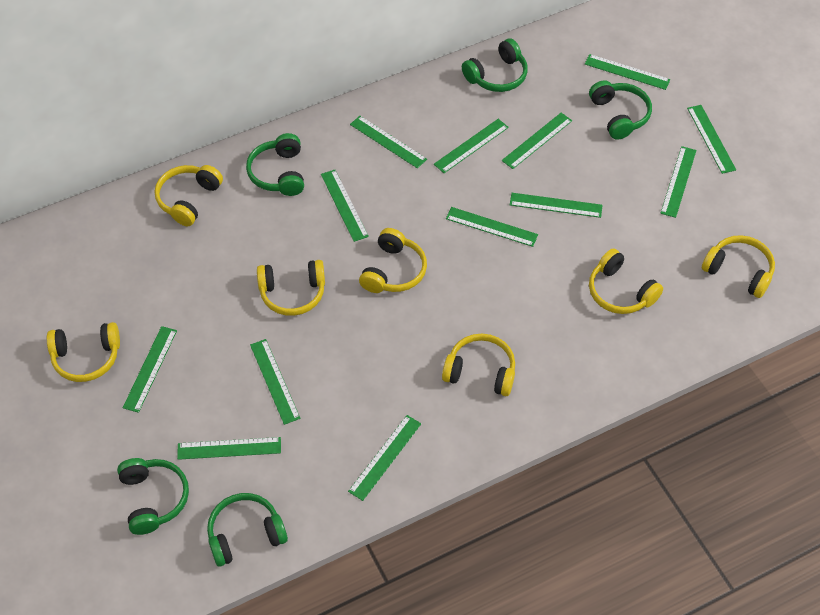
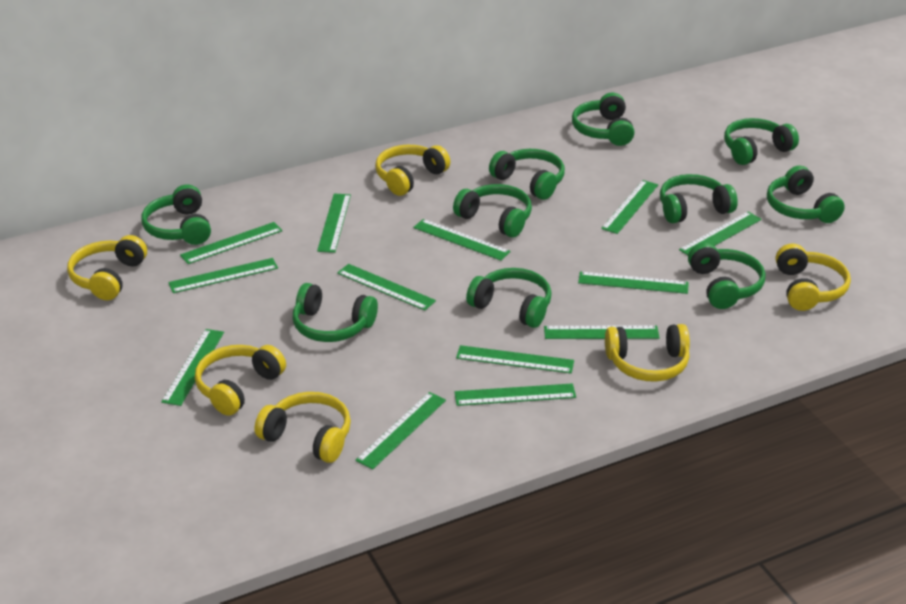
green headphones: [117,458,189,535] [207,493,288,567] [246,133,304,196] [462,38,528,92] [589,80,652,140] = 5 -> [141,184,211,245] [293,283,378,342] [453,184,532,238] [466,268,552,328] [489,149,565,200] [572,93,634,146] [660,174,738,223] [688,243,765,309] [724,118,799,165] [767,165,845,223] = 10
yellow headphones: [47,322,120,382] [155,165,223,226] [257,260,325,316] [359,228,427,293] [442,333,515,396] [589,248,663,314] [702,235,775,298] = 7 -> [67,235,147,300] [195,345,286,416] [254,392,351,463] [375,145,450,196] [605,324,690,382] [775,243,851,311] = 6

